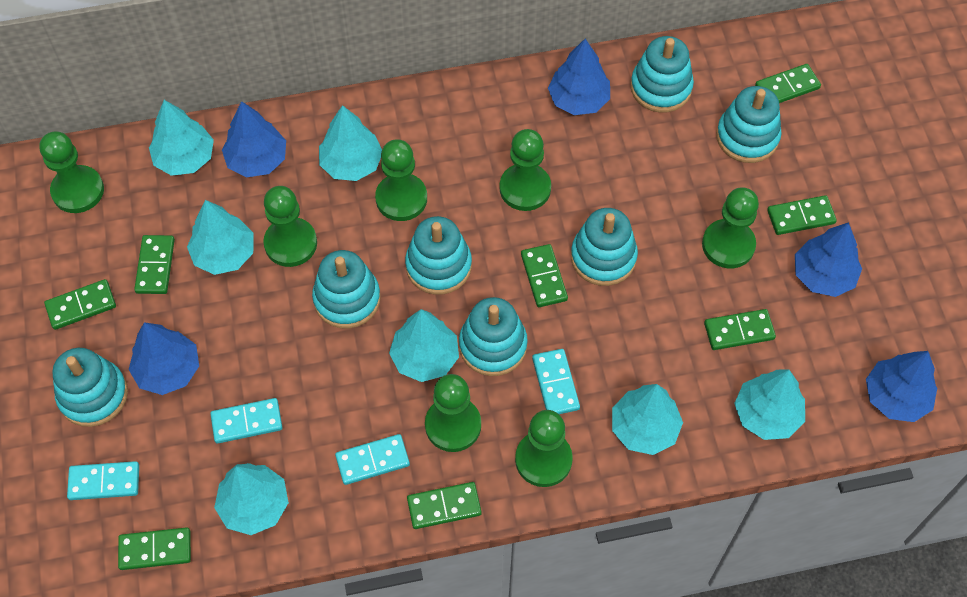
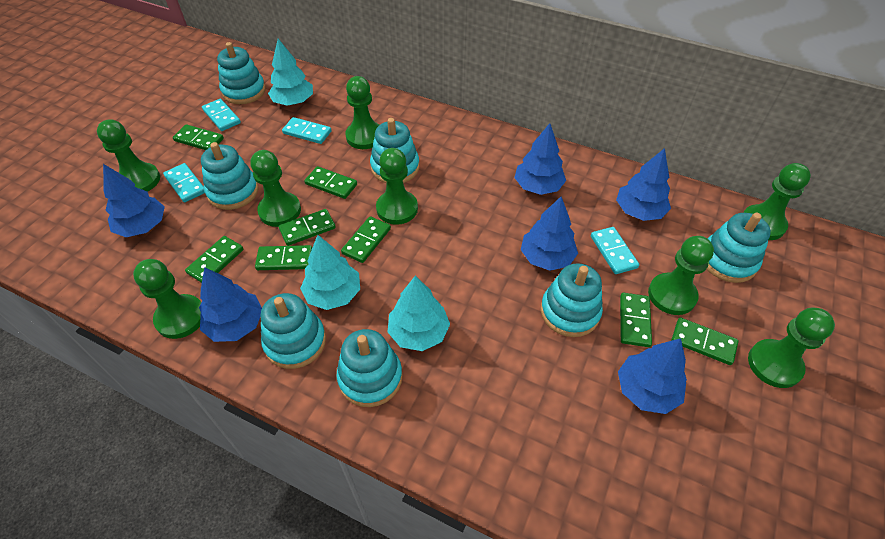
blue tree: [129,322,199,395] [222,101,286,177] [548,38,610,115] [795,222,862,297] [866,351,937,422] = 5 -> [103,164,165,237] [199,267,262,342] [514,123,566,195] [521,196,578,271] [616,148,671,221] [618,338,687,414] = 6
green pawn: [39,131,104,213] [263,186,317,267] [375,139,427,221] [425,374,481,452] [500,129,551,211] [515,410,573,487] [702,187,759,269] = 7 -> [97,119,160,192] [133,259,201,339] [250,150,301,227] [345,76,379,149] [376,148,418,225] [648,236,714,315] [743,163,811,240] [748,308,835,388] = 8
turquoise tree: [149,100,214,176] [187,200,254,275] [214,463,289,535] [319,105,382,181] [389,309,459,382] [612,384,683,455] [734,369,805,440] = 7 -> [268,39,313,106] [300,235,360,310] [387,276,450,351] = 3

